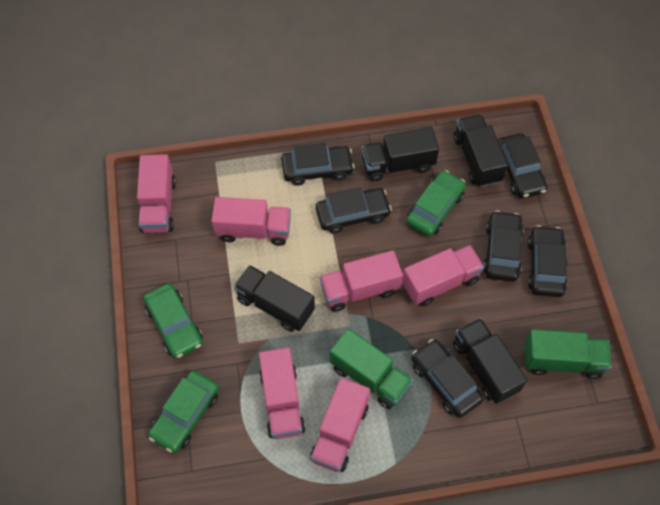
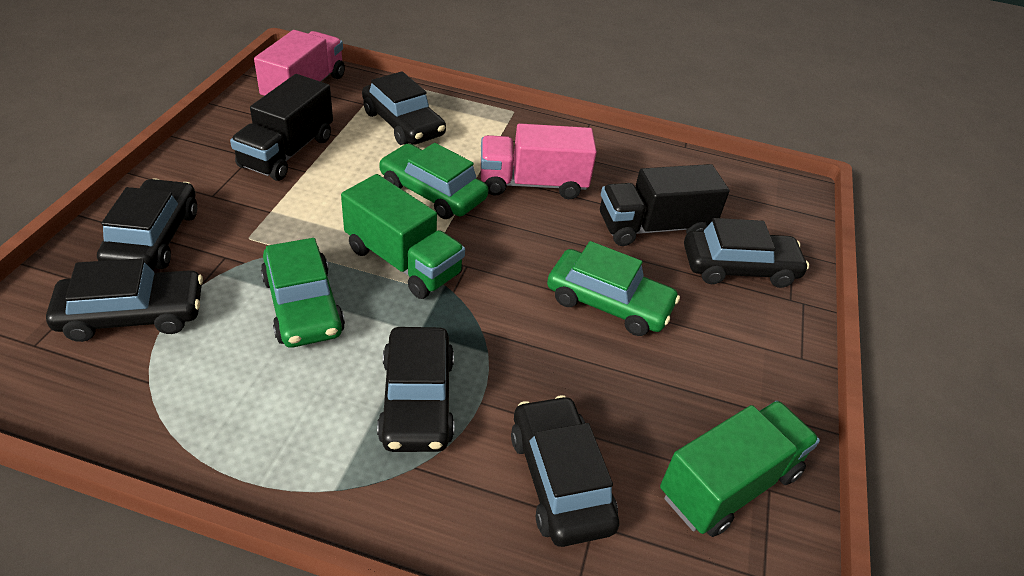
black truck: [234,265,315,332] [362,127,439,182] [453,318,527,404] [454,114,508,187] = 4 -> [230,74,333,181] [600,164,730,246] = 2
pink truck: [137,154,176,233] [212,197,291,246] [259,347,305,439] [310,378,370,472] [320,250,403,312] [402,245,484,306] = 6 -> [254,30,345,96] [481,123,597,199] = 2

